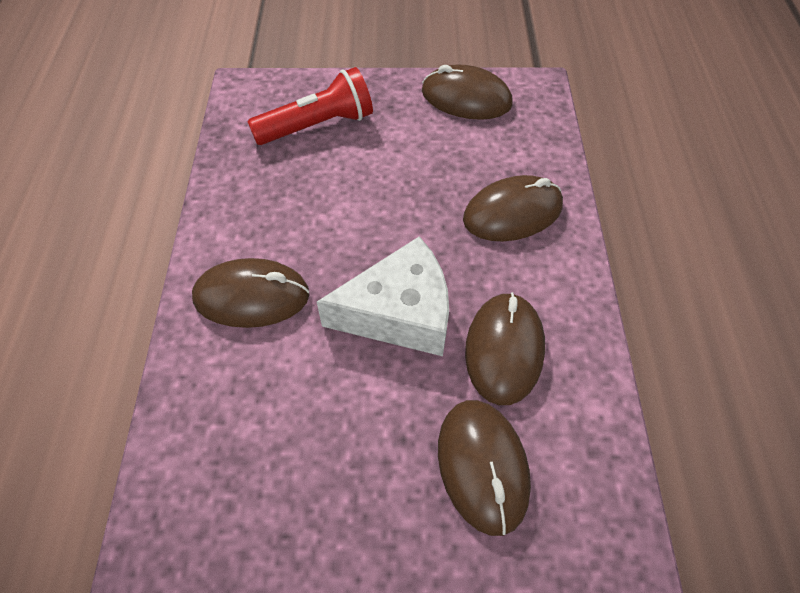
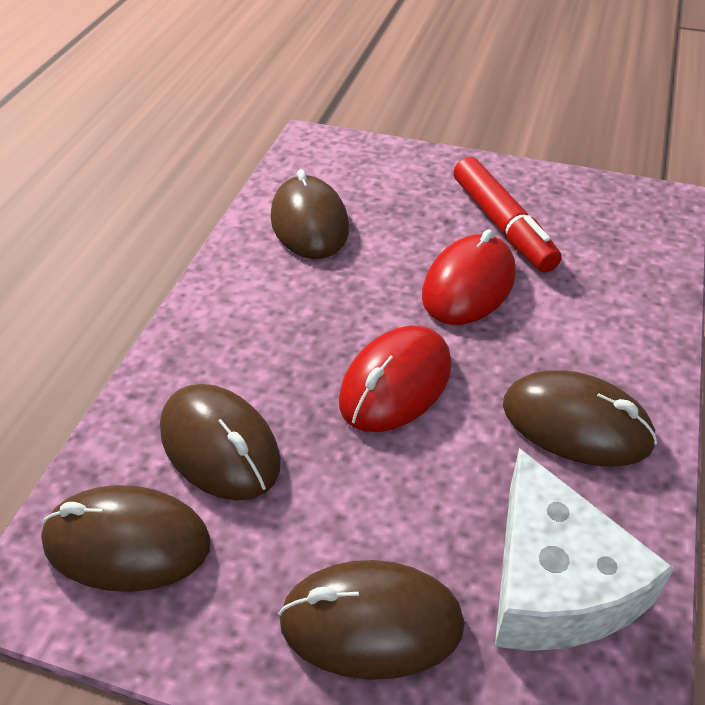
red flashlight: [247,67,373,145] = 1 -> none = 0
red marker: none = 0 -> [453,157,562,273] = 1
red mouse: none = 0 -> [339,326,452,432] [422,229,516,325] = 2

